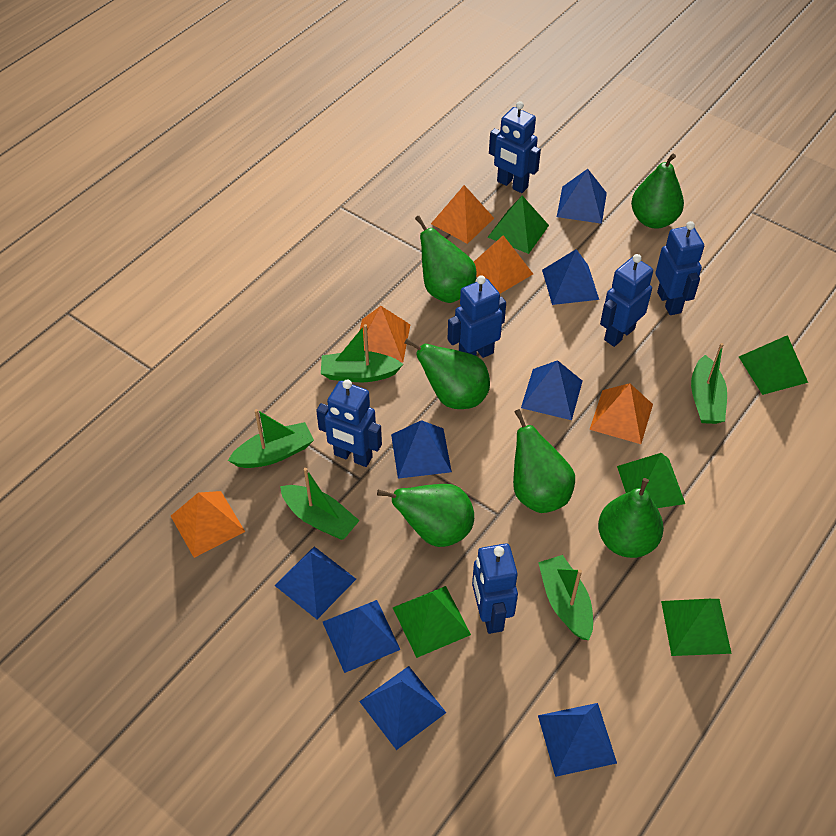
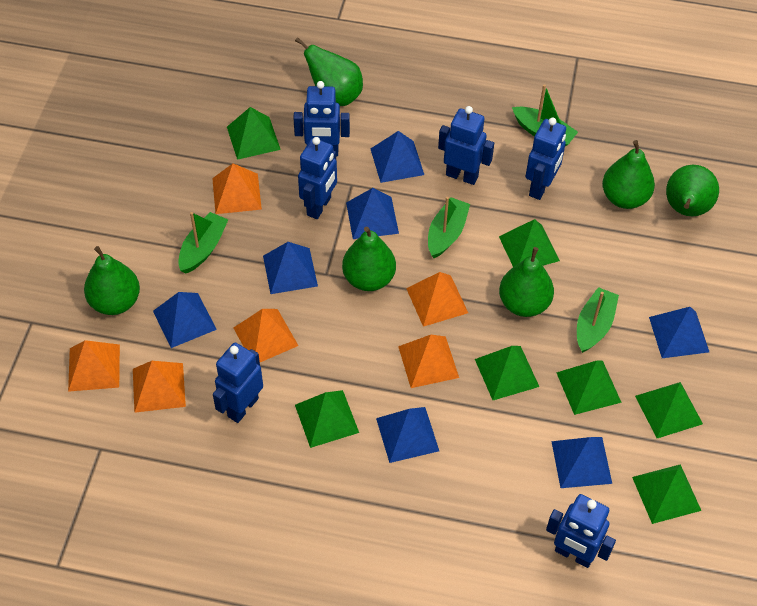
blue pyramid: [274,547,356,619] [323,600,400,673] [359,666,446,750] [391,420,452,479] [521,360,583,420] [538,703,617,777] [542,249,599,305] [557,169,607,224] = 8 -> [153,292,217,348] [263,242,318,294] [346,188,399,239] [371,131,424,183] [376,407,439,463] [551,437,612,488] [649,307,709,358] = 7
green boat: [228,409,314,468] [280,468,360,540] [321,324,403,382] [538,555,593,640] [691,343,727,424] = 5 -> [178,212,228,273] [428,197,470,258] [512,84,578,146] [577,287,619,353] = 4
green pyramid: [393,586,471,658] [488,196,549,254] [617,453,685,508] [661,599,732,656] [739,335,808,395] = 5 -> [227,107,281,160] [295,390,359,448] [475,346,539,400] [499,219,560,267] [556,361,622,415] [632,464,701,524] [635,382,703,438] = 7
orange pyramid: [171,491,245,558] [359,306,410,362] [431,185,494,244] [474,235,533,294] [589,383,653,444] = 5 -> [68,340,120,392] [133,361,186,413] [212,163,262,214] [234,309,298,362] [398,335,459,388] [406,272,468,327] = 6

